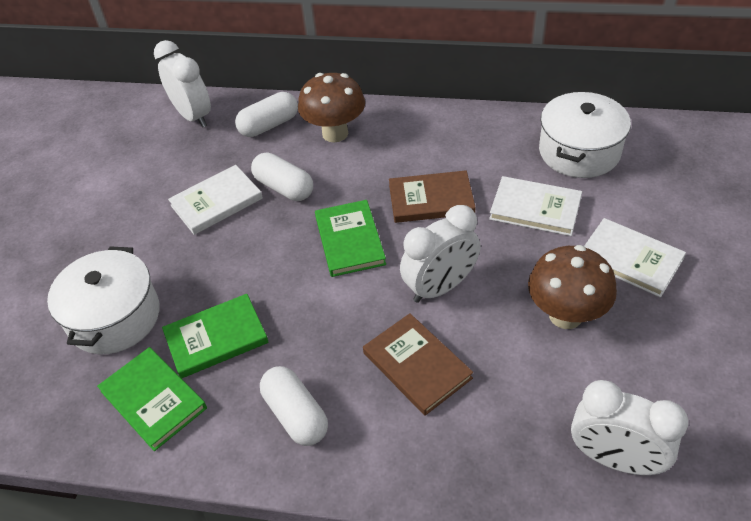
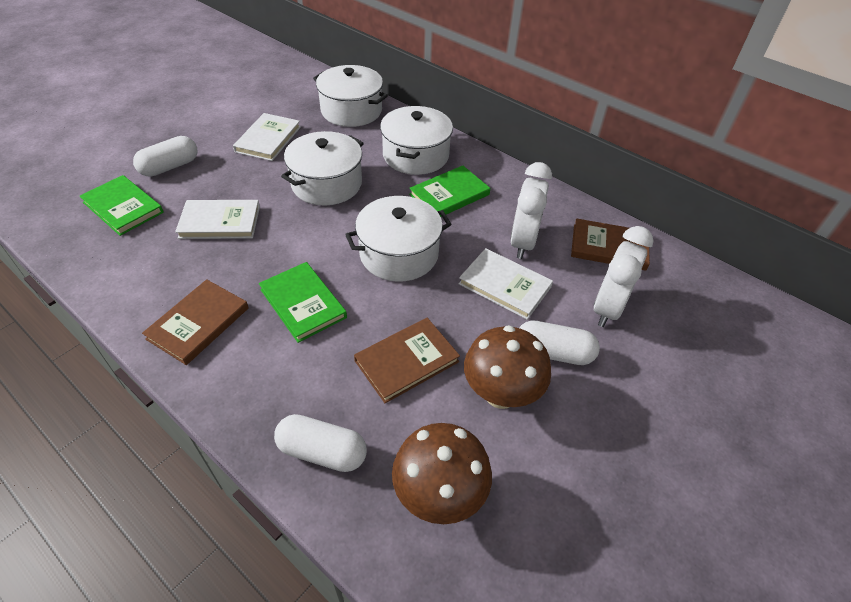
brown book: [363,313,473,416] [389,170,476,223] = 2 -> [142,279,249,365] [354,318,460,403] [571,218,650,271] = 3
white clock: [154,40,211,127] [400,205,481,303] [571,380,688,475] = 3 -> [510,162,552,259] [594,226,653,327] = 2
white pot: [47,246,160,354] [539,92,631,178] = 2 -> [281,131,364,206] [313,65,388,127] [345,196,452,282] [380,106,453,175] = 4

